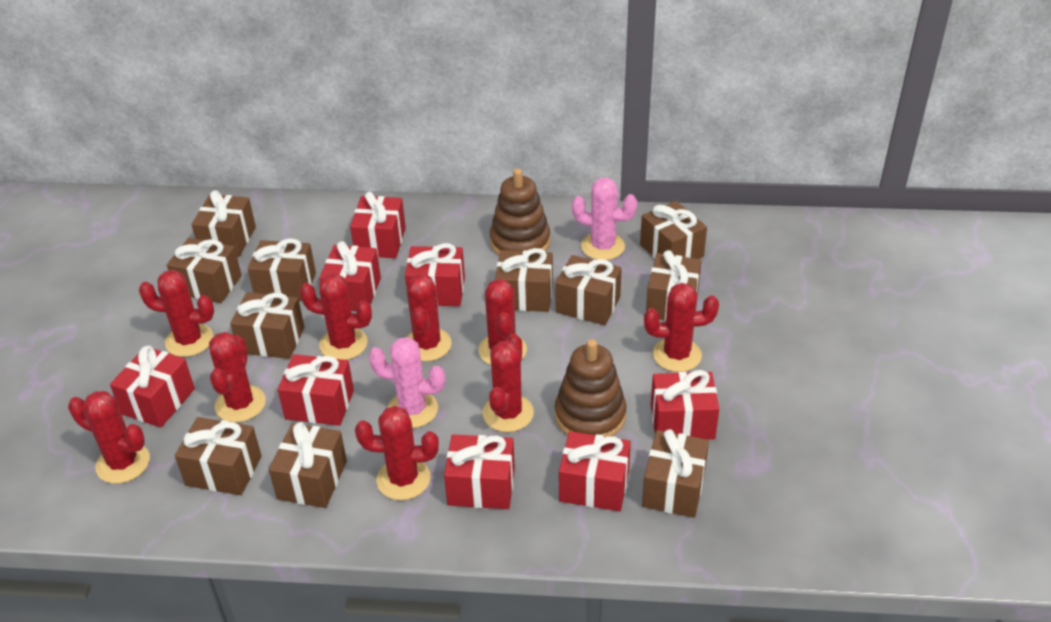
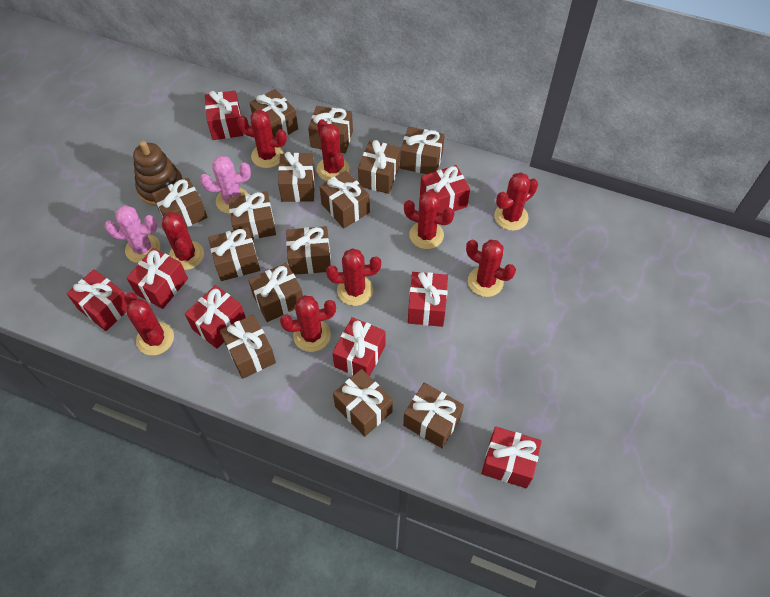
brown gift: [167,238,242,303] [175,417,262,495] [191,190,256,257] [230,292,304,359] [248,239,316,301] [269,422,347,508] [495,248,553,312] [555,255,622,325] [640,201,707,259] [642,429,709,518] [646,250,702,321] = 11 -> [152,178,208,227] [208,227,260,281] [220,314,276,379] [228,191,276,239] [248,263,303,322] [250,89,298,137] [278,152,315,202] [286,226,331,275] [308,106,353,153] [319,171,370,228] [333,369,393,437] [358,140,400,194] [400,127,445,174] [403,382,464,448] = 14
brown stacking toy: [490,169,550,255] [555,339,626,437] = 2 -> [133,141,183,206] = 1

